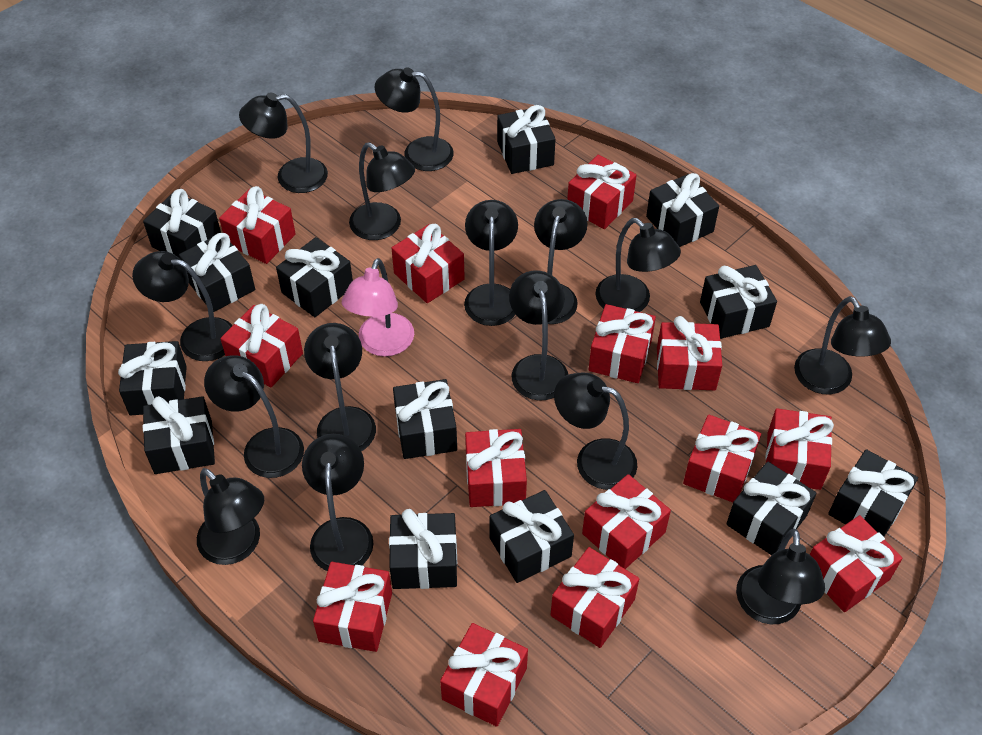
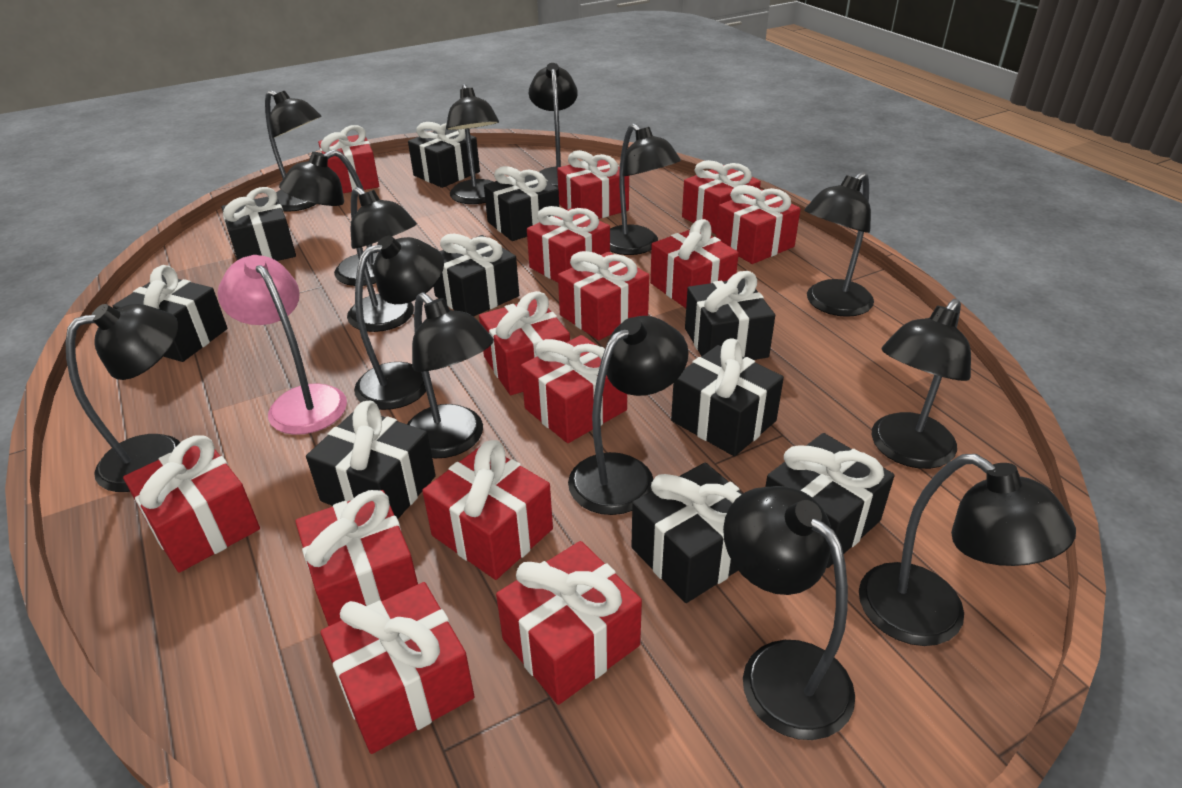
black gift: [118,341,187,415] [143,189,221,259] [143,396,215,474] [179,233,255,312] [276,237,353,317] [389,509,457,589] [393,379,457,459] [490,490,574,583] [497,105,556,174] [646,173,719,247] [700,265,777,339] [726,461,817,555] [828,449,918,537] = 13 -> [113,265,228,362] [221,187,296,261] [306,401,436,519] [408,122,480,188] [433,234,519,317] [484,166,559,241] [631,462,743,603] [671,339,784,456] [685,271,775,360] [765,433,895,568] = 10
black lamp: [132,251,233,361] [197,468,264,565] [204,355,304,478] [239,93,328,193] [302,434,373,571] [304,323,376,451] [349,142,415,240] [374,67,454,171] [464,200,518,326] [509,270,568,400] [534,199,587,324] [554,373,637,490] [595,218,681,312] [736,529,825,624] [794,296,891,394] = 15 -> [65,304,180,492] [265,90,322,212] [279,150,378,286] [347,187,417,332] [354,236,444,410] [407,292,494,458] [446,84,499,204] [529,63,578,188] [568,316,689,515] [610,123,681,255] [723,486,855,740] [804,172,874,317] [859,454,1076,646] [872,299,971,469] = 14

